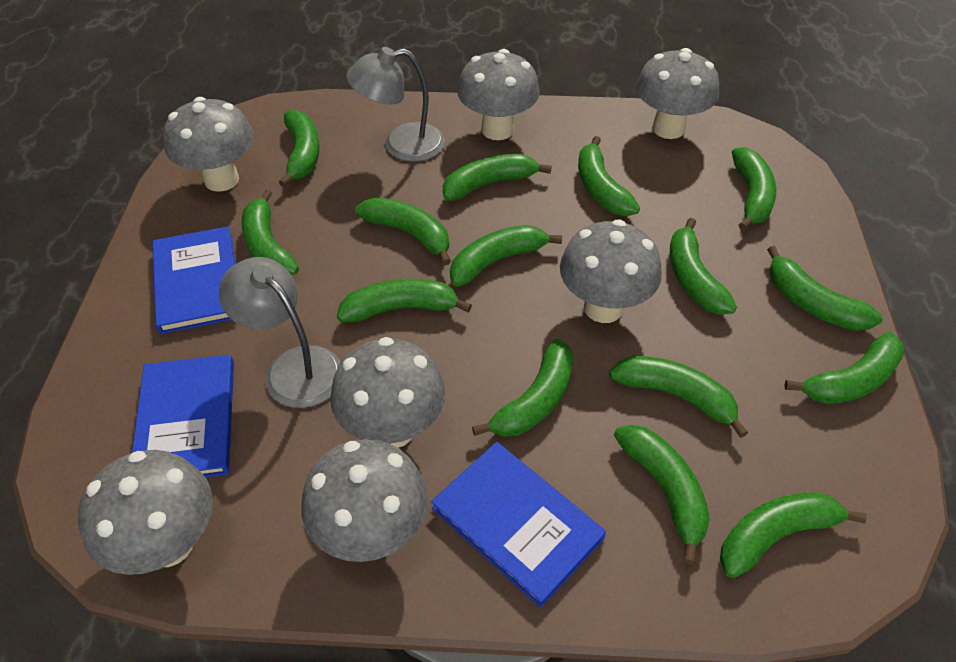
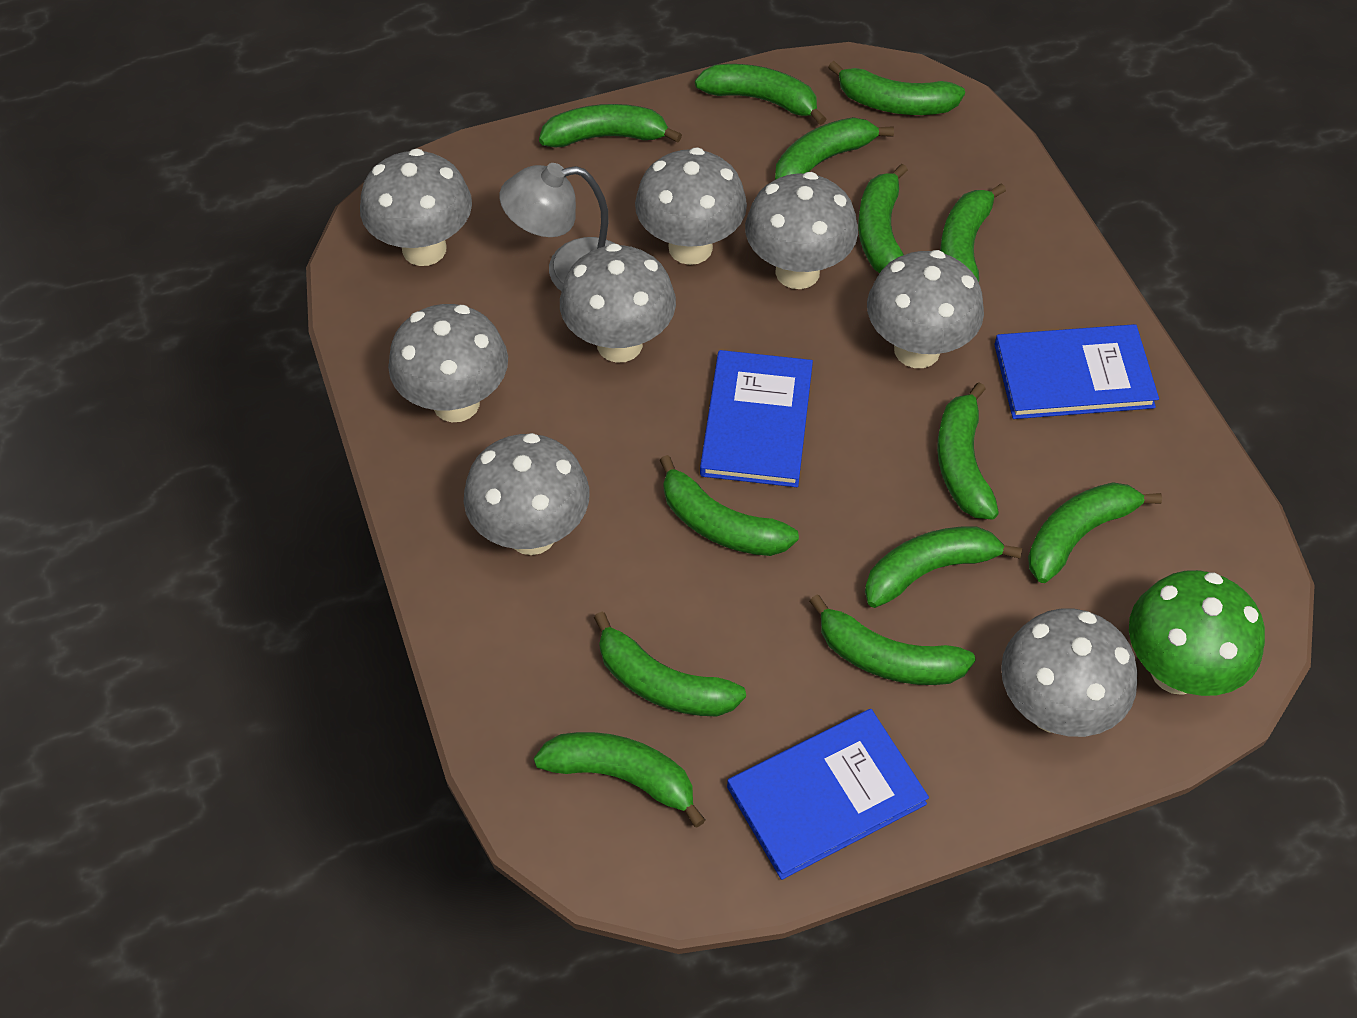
green banana: [242,189,299,275] [278,109,319,187] [337,279,472,323] [355,197,451,266] [443,154,552,201] [450,225,562,287] [472,339,574,437] [578,136,640,216] [609,356,748,438] [614,425,710,565] [670,218,737,315] [720,492,867,578] [732,147,776,231] [767,246,883,331] [784,332,905,404] = 15 -> [534,732,705,827] [539,104,682,148] [594,612,746,716] [659,455,799,556] [695,64,826,125] [775,117,894,180] [809,594,976,685] [828,61,965,115] [858,164,908,273] [865,526,1022,608] [937,382,999,520] [940,183,1006,282] [1028,482,1162,583] = 13
green mushroom: none = 0 -> [1129,570,1265,696] = 1
grey lamp: [219,257,341,408] [346,47,445,162] = 2 -> [500,163,614,291] = 1
grey mushroom: [78,450,213,575] [163,97,254,192] [301,439,428,562] [330,337,445,448] [457,49,540,140] [560,220,662,323] [636,48,719,139] = 7 -> [360,149,472,266] [388,304,508,422] [464,433,590,555] [560,243,676,363] [635,147,747,265] [745,172,858,289] [867,250,984,368] [1001,609,1137,737] = 8

